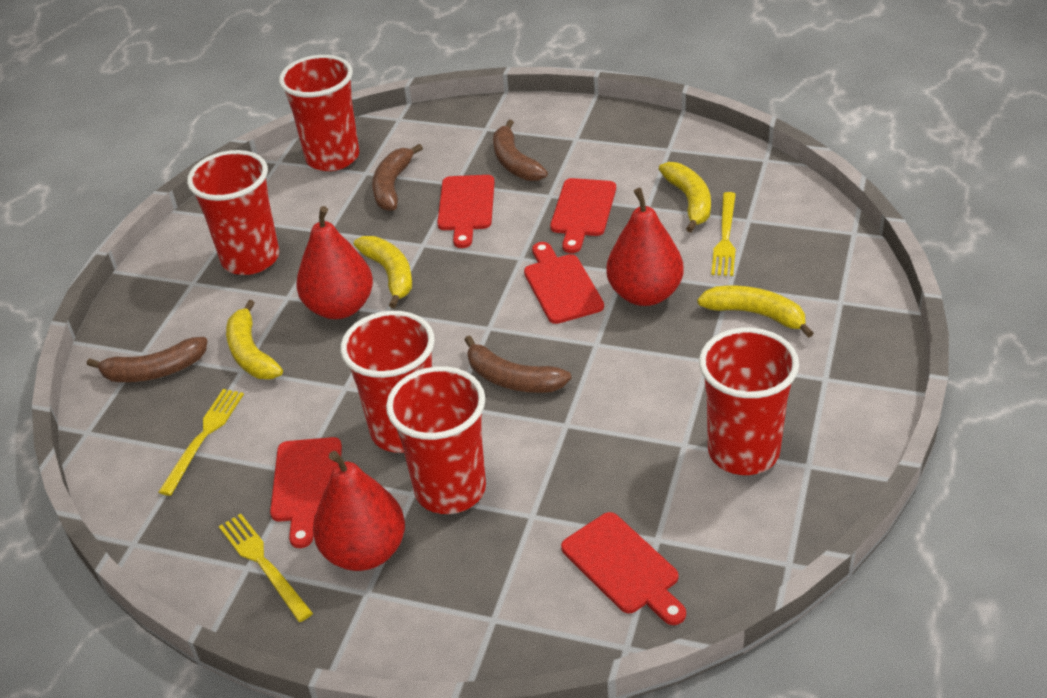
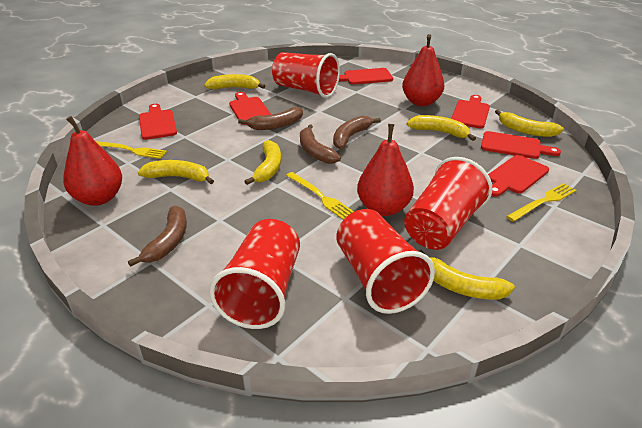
red cup: [187,150,279,275] [279,55,359,171] [340,311,435,453] [386,366,486,514] [699,328,799,475] = 5 -> [209,219,300,329] [272,52,340,98] [336,209,435,314] [404,157,493,250] = 4
red cutting board: [270,437,342,548] [437,175,495,248] [524,242,604,324] [550,178,616,253] [561,512,686,625] = 5 -> [139,104,177,140] [229,92,271,125] [339,68,393,84] [451,95,490,128] [481,131,561,159] [488,155,549,197] = 6
yellow banana: [226,300,283,379] [354,236,412,308] [659,162,711,232] [697,286,814,338] = 4 -> [138,160,214,184] [204,74,265,89] [244,140,281,185] [407,115,476,141] [418,250,515,299] [495,110,564,137] = 6

